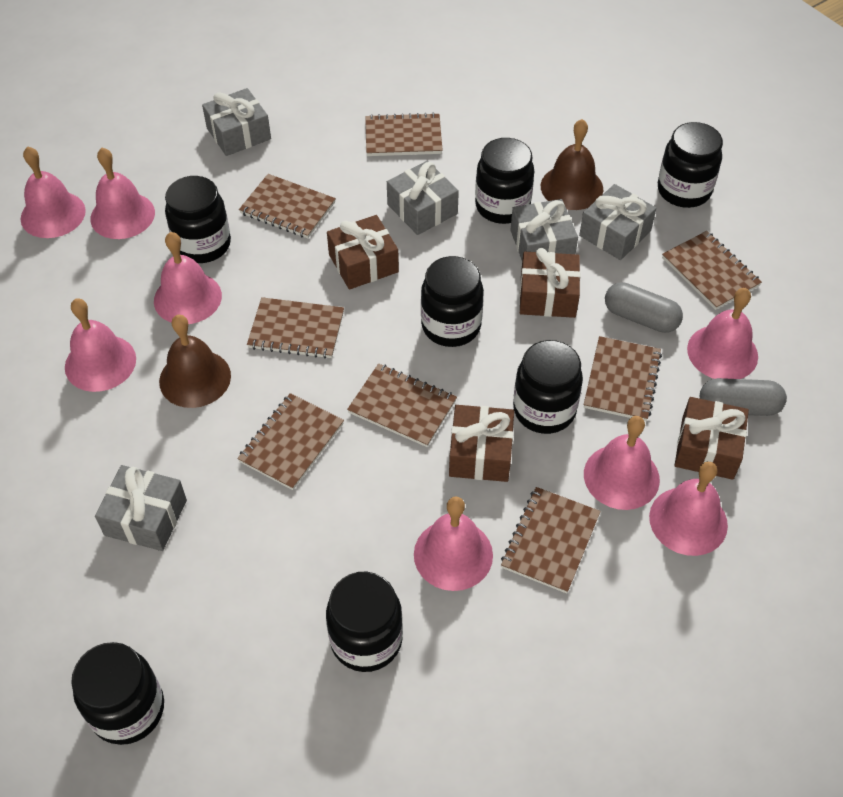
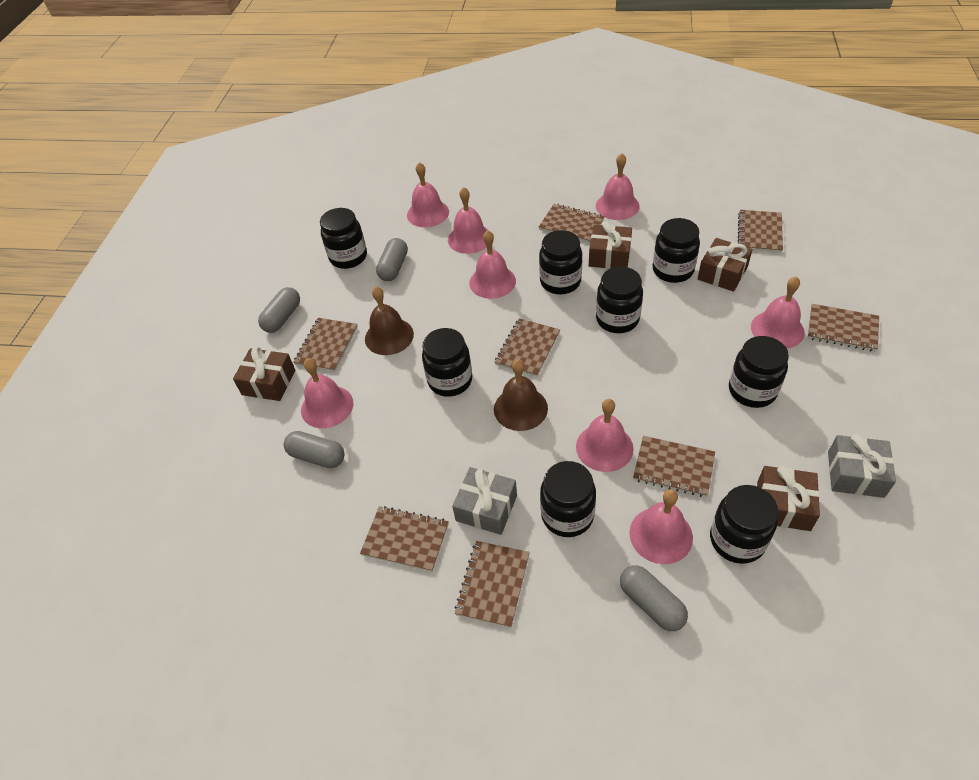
black jar: [71,642,164,745] [165,176,231,263] [326,572,403,672] [421,256,484,347] [475,138,534,224] [513,340,583,434] [658,122,723,208] = 7 -> [320,208,367,269] [422,328,472,397] [539,230,582,294] [540,461,596,537] [596,267,643,333] [653,218,700,283] [710,485,778,564] [729,336,789,408] = 8
grey capsule: [605,282,683,333] [700,378,787,416] = 2 -> [258,287,300,333] [284,431,344,468] [376,238,408,281] [620,565,688,631] = 4
grey gift: [95,465,187,551] [202,88,271,156] [387,161,459,235] [510,199,578,260] [579,184,656,260] = 5 -> [452,467,517,535] [828,434,896,498] = 2

